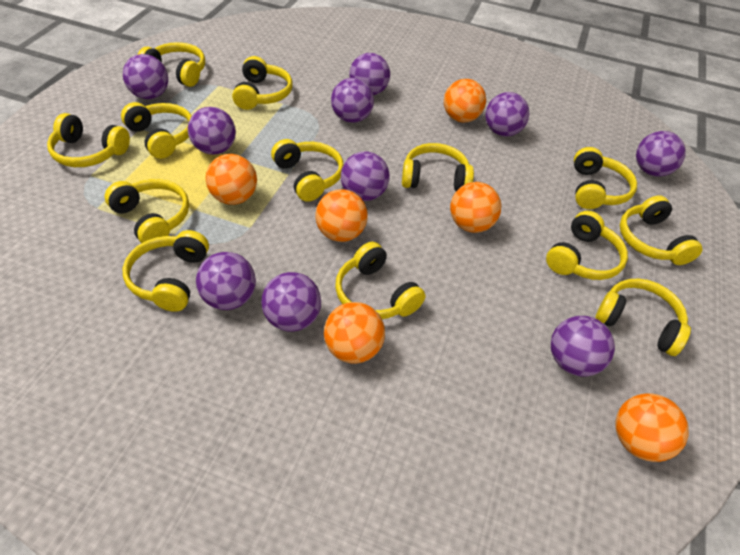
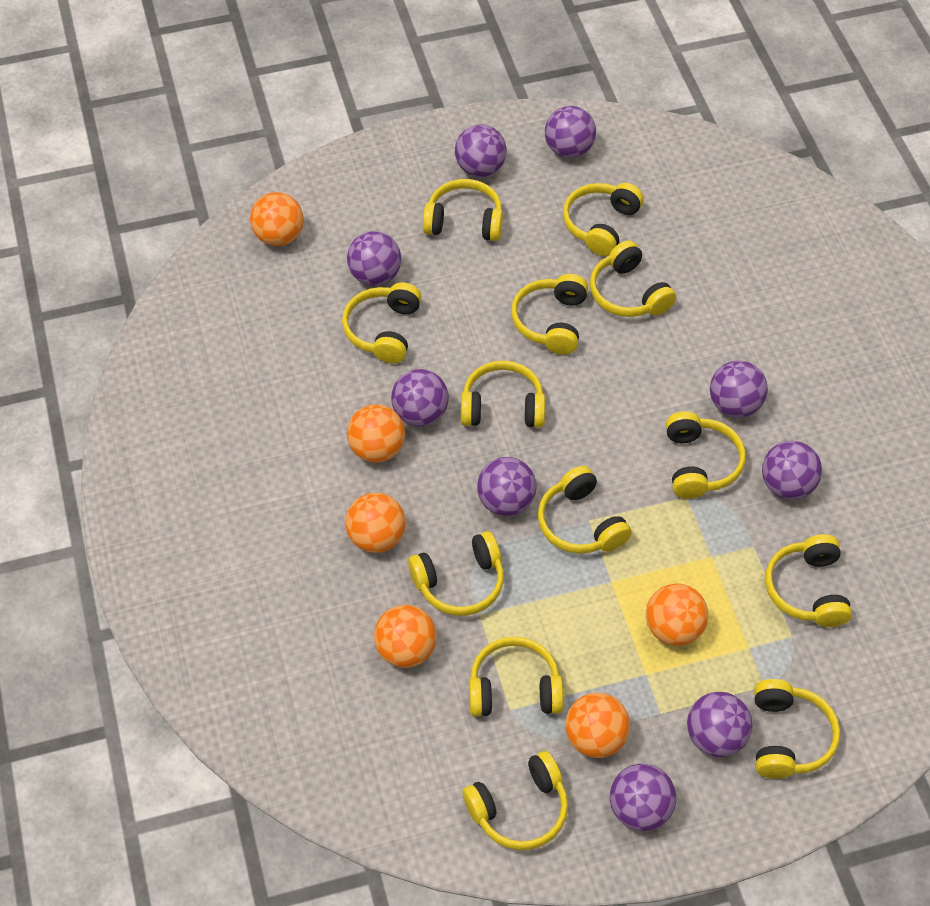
purple ball: [123,54,168,99] [188,107,236,155] [196,252,256,310] [261,272,321,332] [331,78,374,123] [341,151,390,201] [349,53,390,95] [486,92,529,137] [551,316,615,377] [636,131,686,177] = 10 -> [347,231,401,286] [391,369,449,426] [455,125,507,177] [477,457,537,516] [545,106,596,158] [610,764,676,831] [687,692,753,757] [710,360,768,418] [762,441,822,500] = 9

